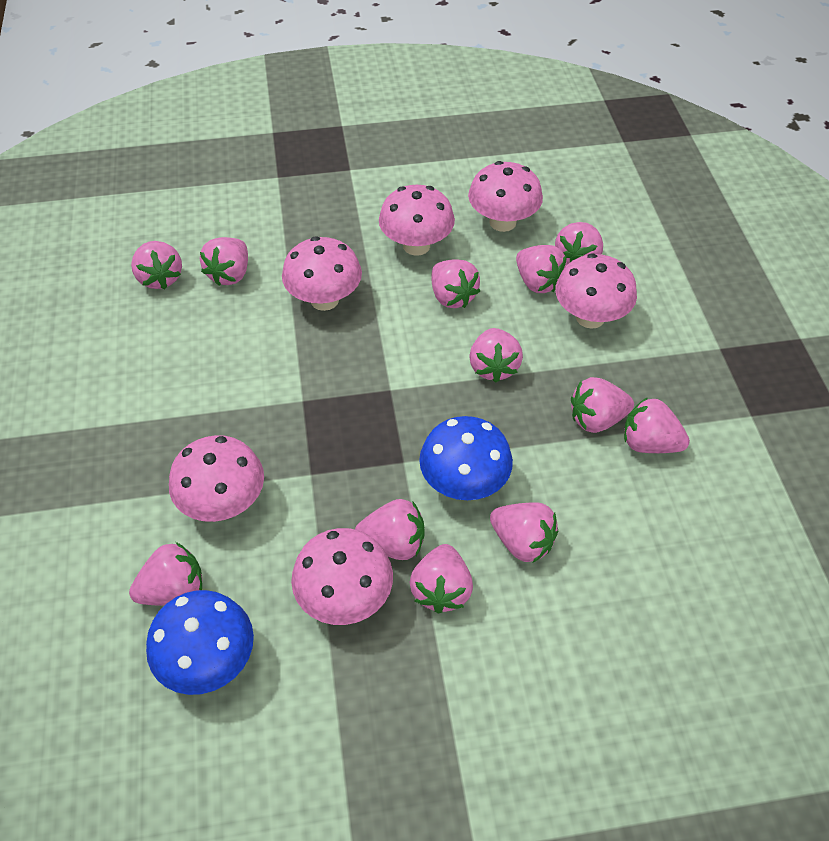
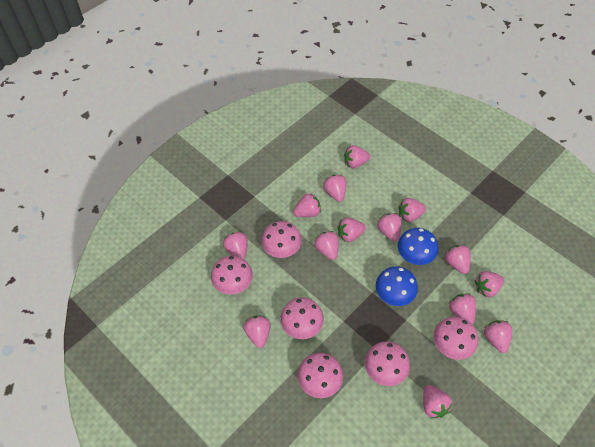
pink strawberry: [129,542,202,606] [131,241,182,289] [200,237,248,286] [355,499,425,560] [410,544,473,614] [432,259,480,308] [469,328,523,383] [490,502,558,563] [516,245,567,293] [555,222,603,265] [571,377,634,433] [624,397,690,453] = 12 -> [223,232,248,259] [243,316,271,348] [293,193,321,217] [314,231,339,260] [323,175,346,202] [337,218,366,242] [344,145,371,168] [377,213,402,241] [398,198,426,222] [423,385,452,418] [445,244,471,274] [449,293,476,324] [474,271,504,297] [484,320,512,353] = 14

